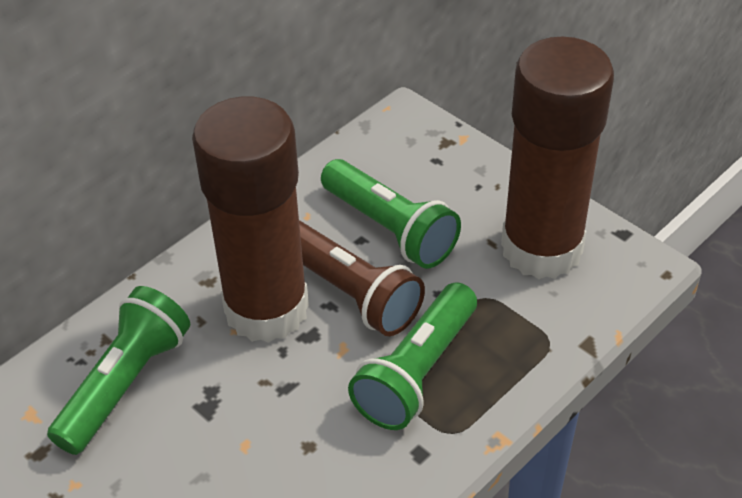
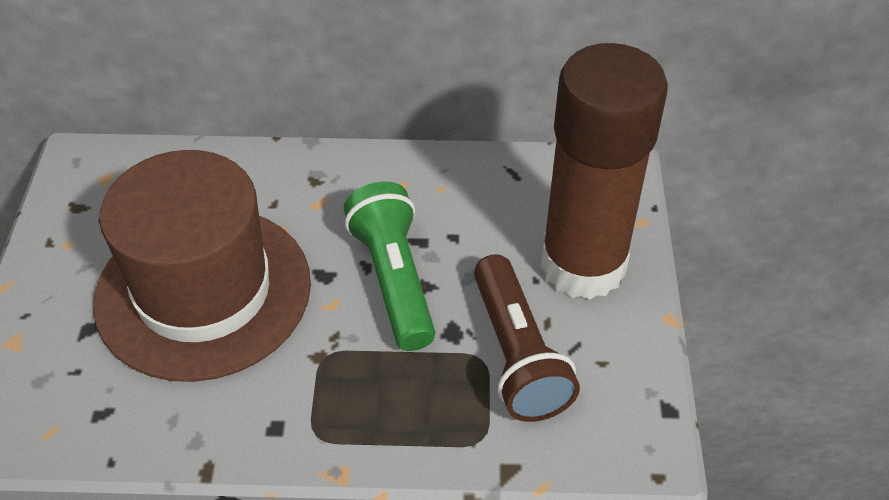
brown glue stick: [192,97,309,343] [501,37,614,279] = 2 -> [540,43,668,300] = 1
brown hat: none = 0 -> [93,150,311,382] = 1
green flashlight: [47,286,190,455] [321,159,461,269] [348,282,477,430] = 3 -> [344,182,435,351] = 1

